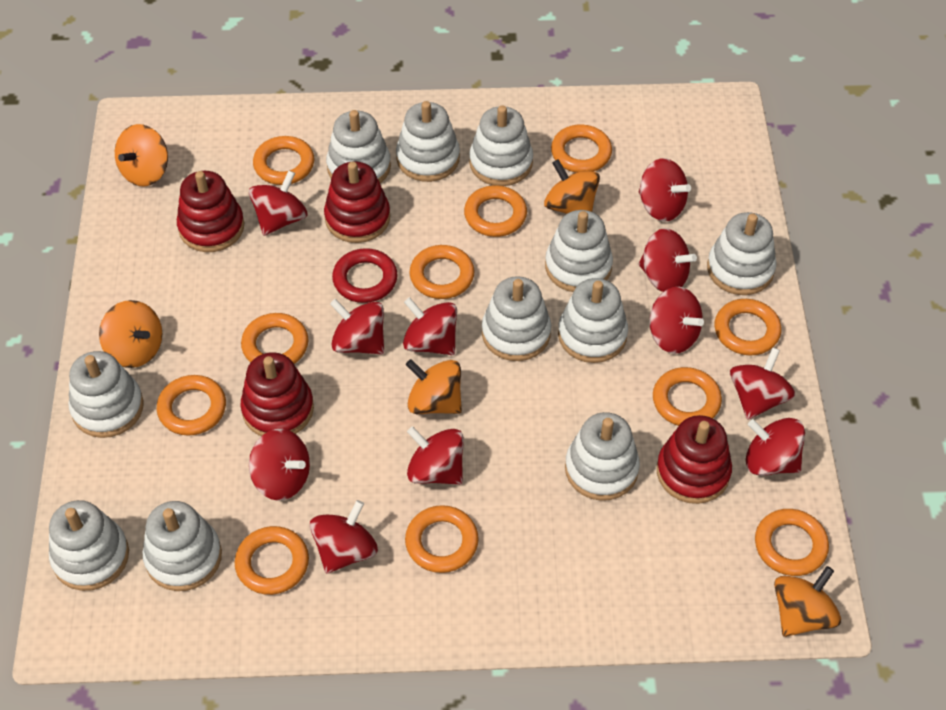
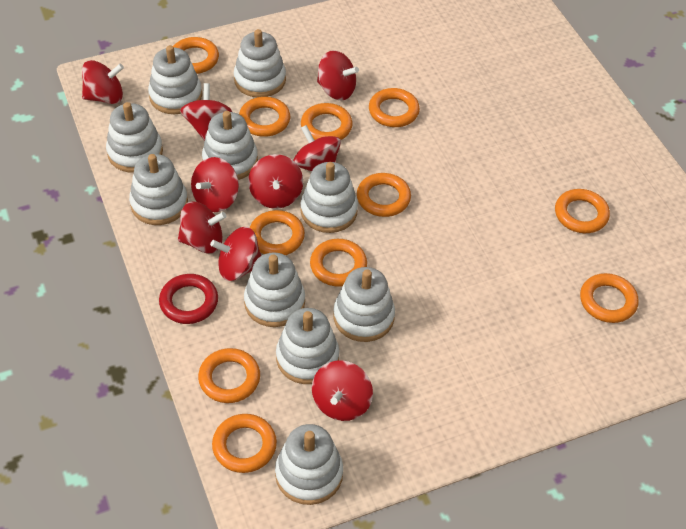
orange spinning top: [99,300,162,368] [115,124,168,186] [406,359,462,414] [544,159,600,214] [774,566,841,637] = 5 -> none = 0
red spinning top: [249,170,308,236] [249,429,310,501] [310,500,378,574] [330,299,384,354] [403,297,457,355] [407,426,464,485] [639,158,691,222] [639,228,697,292] [650,287,704,354] [730,347,795,420] [746,418,805,476] = 11 -> [82,60,124,104] [178,202,227,253] [180,83,232,141] [191,157,239,212] [210,227,261,281] [248,154,303,209] [293,125,341,171] [312,360,373,421] [317,50,359,101] = 9
red stacking toy: [177,171,244,252] [241,352,314,436] [324,161,390,243] [657,415,732,504] = 4 -> none = 0
white stacking toy: [49,500,129,591] [69,351,144,438] [142,501,222,591] [326,110,391,184] [396,101,460,182] [469,105,533,186] [482,276,551,361] [545,210,613,292] [558,278,628,363] [565,412,640,501] [707,212,776,295] = 11 -> [106,102,163,173] [129,154,188,225] [148,45,202,114] [202,111,258,180] [234,29,286,97] [244,252,305,327] [275,424,343,505] [276,308,339,384] [301,162,358,233] [333,267,395,342] = 10

